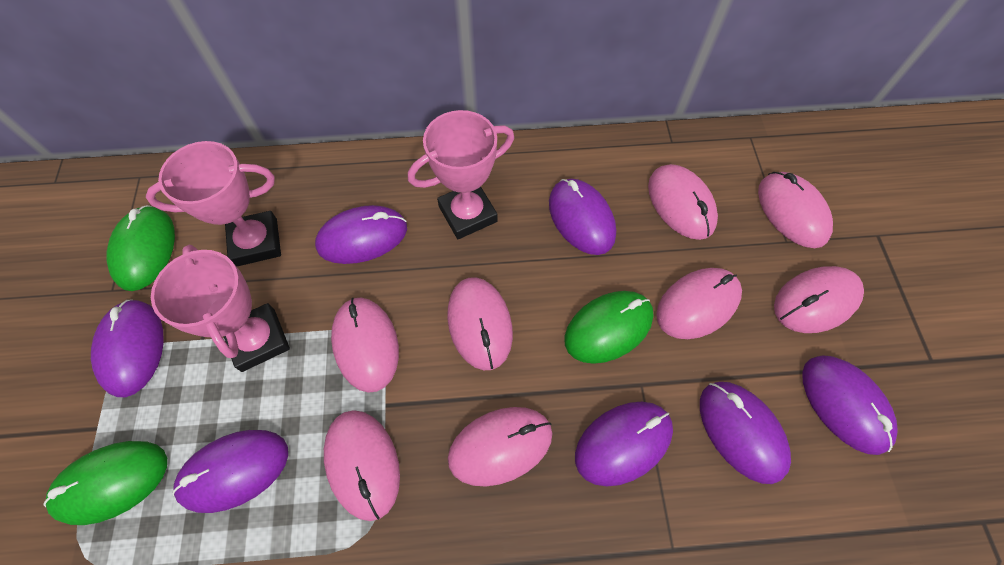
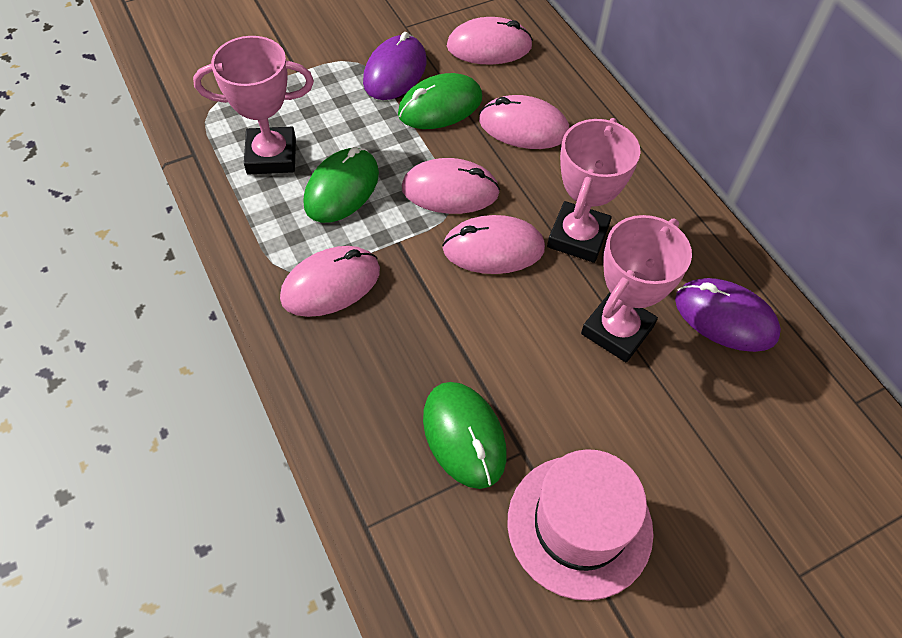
pink hat: none = 0 -> [508,449,654,601] = 1
pink mouse: [324,410,400,521] [331,297,399,393] [447,277,513,370] [448,407,553,486] [648,164,718,240] [656,268,742,339] [758,172,833,248] [774,266,864,333] = 8 -> [280,246,380,317] [402,158,500,214] [442,215,545,274] [447,17,533,65] [479,95,569,149] = 5
purple mouse: [91,300,164,397] [172,430,288,513] [315,205,407,264] [549,179,616,255] [575,402,673,486] [700,382,791,484] [802,356,898,455] = 7 -> [363,32,427,100] [675,278,781,352] = 2

